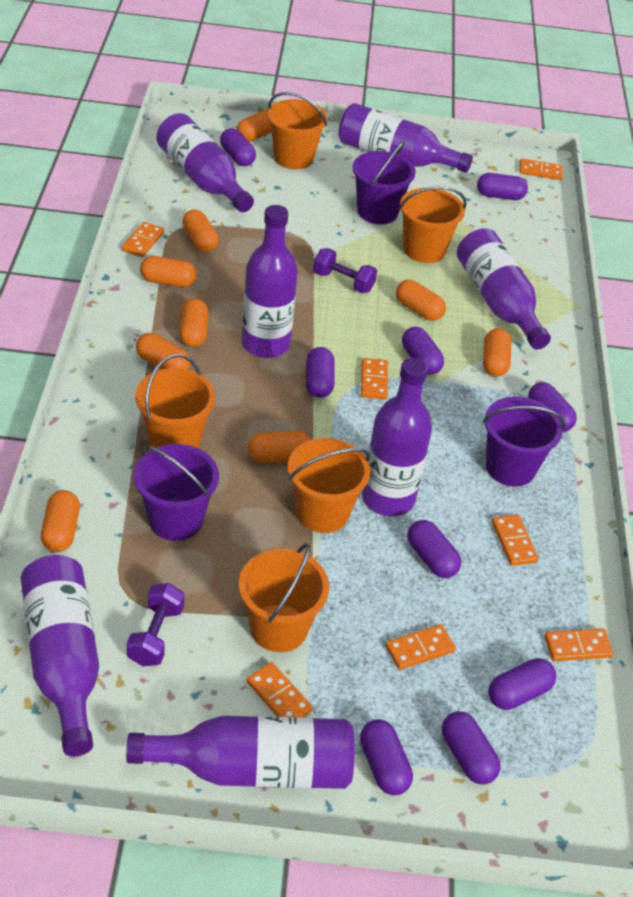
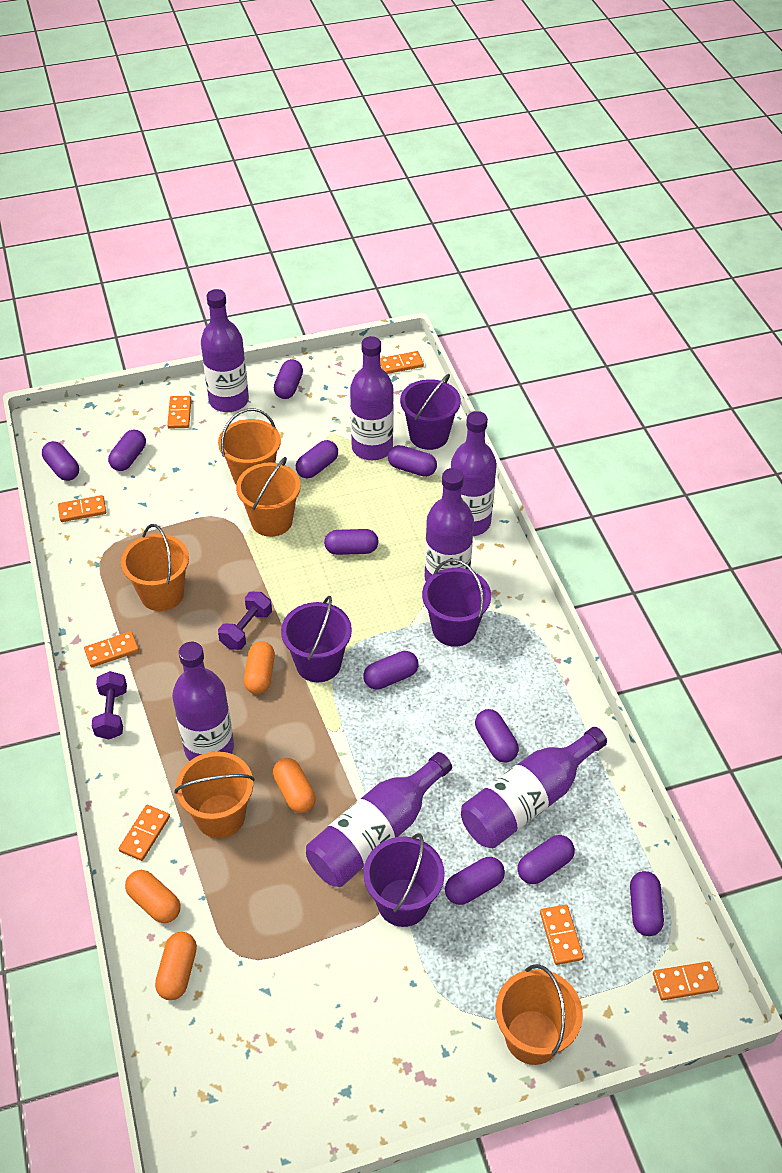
orange capsule: [41,490,80,552] [136,333,190,370] [140,256,197,287] [179,299,208,347] [182,210,218,252] [237,110,272,142] [248,431,312,463] [396,280,446,321] [483,328,511,377] = 9 -> [125,870,180,923] [155,932,197,1000] [244,641,275,694] [273,758,316,813] = 4
purple bucket: [134,444,219,541] [353,141,416,224] [483,396,565,486] = 3 -> [281,596,352,682] [364,833,445,927] [400,374,461,450] [422,559,491,647] = 4
purple capsule: [220,128,256,166] [306,347,335,398] [360,719,413,795] [402,327,444,375] [407,520,461,578] [442,711,501,785] [477,173,528,200] [488,658,556,710] [528,382,577,432] = 9 -> [42,441,79,481] [108,430,146,471] [274,359,303,399] [296,440,338,478] [324,529,379,555] [363,651,418,690] [388,445,437,477] [445,857,505,905] [475,709,519,763] [518,835,575,884] [630,871,664,936] = 11

